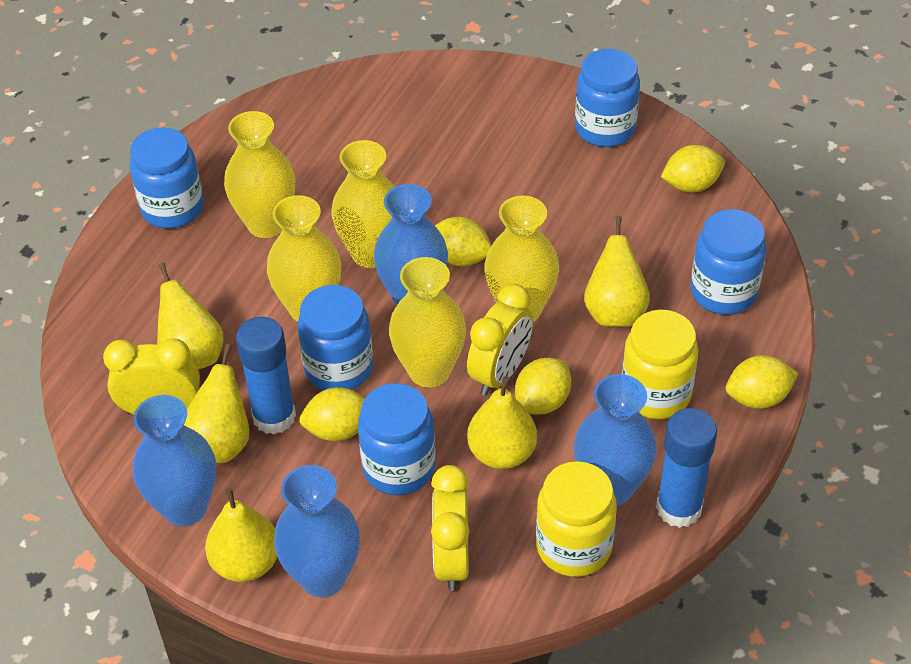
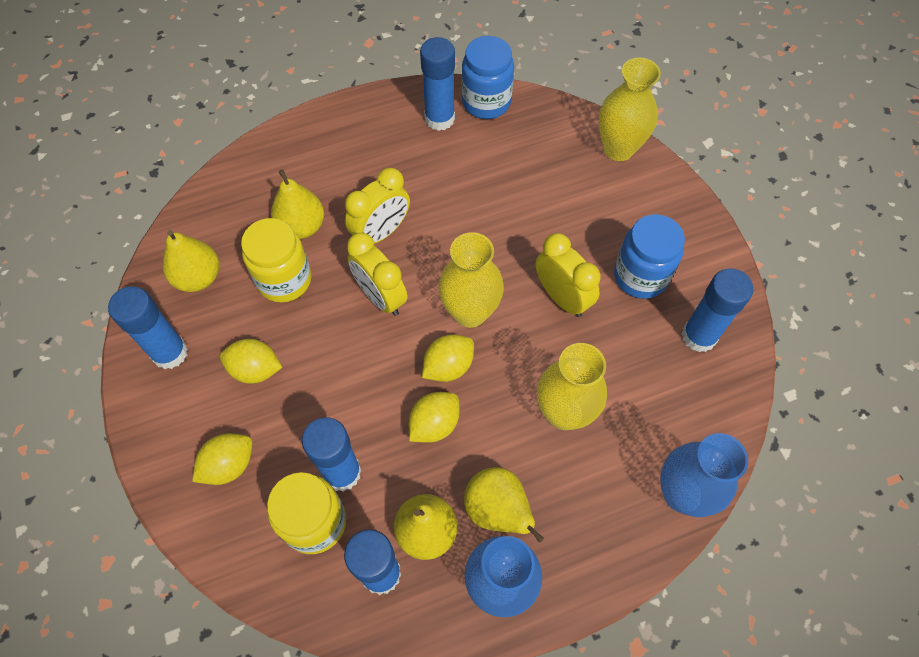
blue glue stick: [236,317,296,434] [656,408,717,528] = 2 -> [108,286,188,369] [302,417,362,492] [344,529,401,595] [420,37,455,131] [682,268,753,352] = 5
blue jar: [130,128,204,229] [297,285,373,391] [358,383,436,495] [575,49,640,147] [691,209,766,315] = 5 -> [462,36,514,119] [614,214,685,299] = 2
blue vase: [133,395,216,526] [274,465,360,597] [374,184,448,306] [574,374,657,506] = 4 -> [464,536,542,617] [660,433,748,517] = 2
yellow lemon: [299,387,365,441] [435,217,491,266] [515,358,571,415] [661,145,725,192] [726,355,798,409] = 5 -> [192,433,252,485] [220,339,282,384] [409,392,459,443] [422,334,474,382] = 4
yellow pear: [157,263,223,370] [184,344,250,463] [205,488,278,582] [467,376,537,469] [584,216,650,327] = 5 -> [163,230,219,292] [271,169,324,239] [394,494,458,560] [464,467,544,543] = 4
yellow vase: [224,111,296,238] [267,195,341,322] [332,140,394,268] [389,257,466,388] [484,196,559,322] = 5 -> [439,232,504,328] [537,343,607,430] [599,58,661,161] = 3

